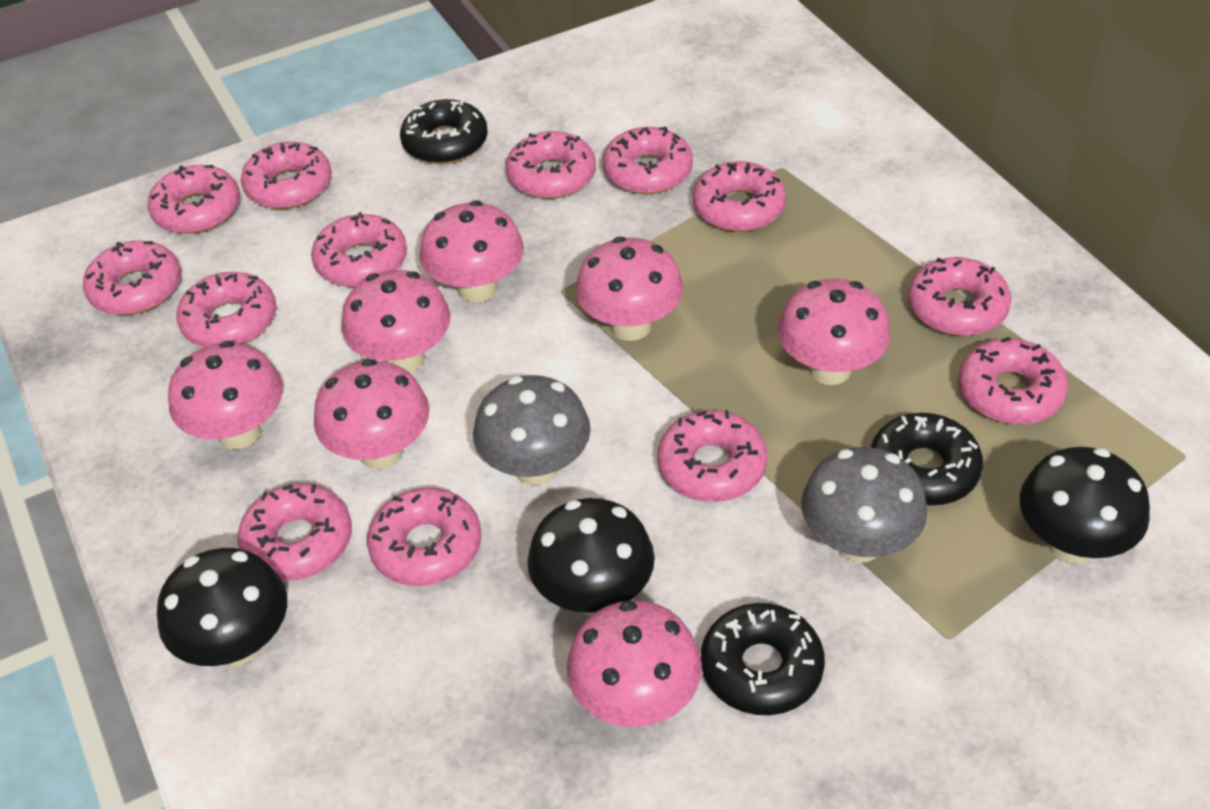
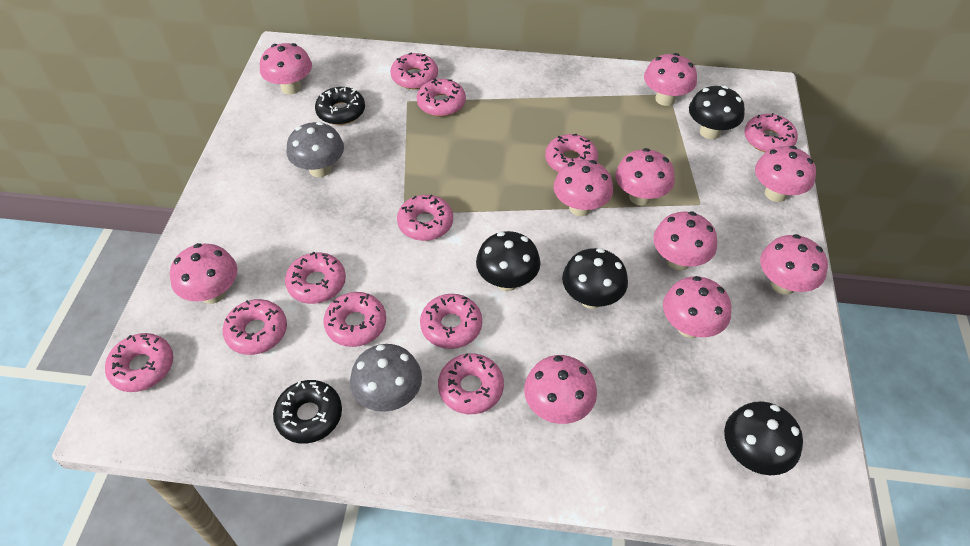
black donut: [400,99,488,164] [701,603,825,715] [871,413,983,506] = 3 -> [273,380,342,444] [315,87,365,125] = 2
black mushroom: [157,548,287,666] [527,498,655,615] [1020,447,1150,563] = 3 -> [476,231,540,291] [562,248,628,309] [689,85,745,139] [724,401,803,475] = 4
pink donut: [83,241,181,315] [148,165,240,234] [176,272,276,347] [237,483,352,581] [241,142,332,209] [311,212,407,287] [367,488,481,586] [506,131,596,199] [603,127,693,194] [657,410,767,502] [693,161,786,232] [908,257,1011,336] [958,337,1068,424] = 13 -> [105,333,173,392] [223,299,287,355] [285,252,346,304] [324,292,386,347] [390,52,438,89] [397,195,453,241] [417,78,466,117] [420,294,482,349] [438,353,504,414] [545,134,598,172] [744,113,798,152] = 11
pink mushroom: [168,340,283,449] [314,359,430,469] [342,270,450,373] [420,200,524,303] [567,600,702,727] [576,237,683,341] [778,279,891,385] = 7 -> [170,243,237,304] [260,43,312,95] [524,355,597,424] [553,159,613,216] [616,148,675,205] [644,53,697,106] [653,211,717,271] [663,276,731,338] [755,146,816,202] [760,234,828,295] = 10

